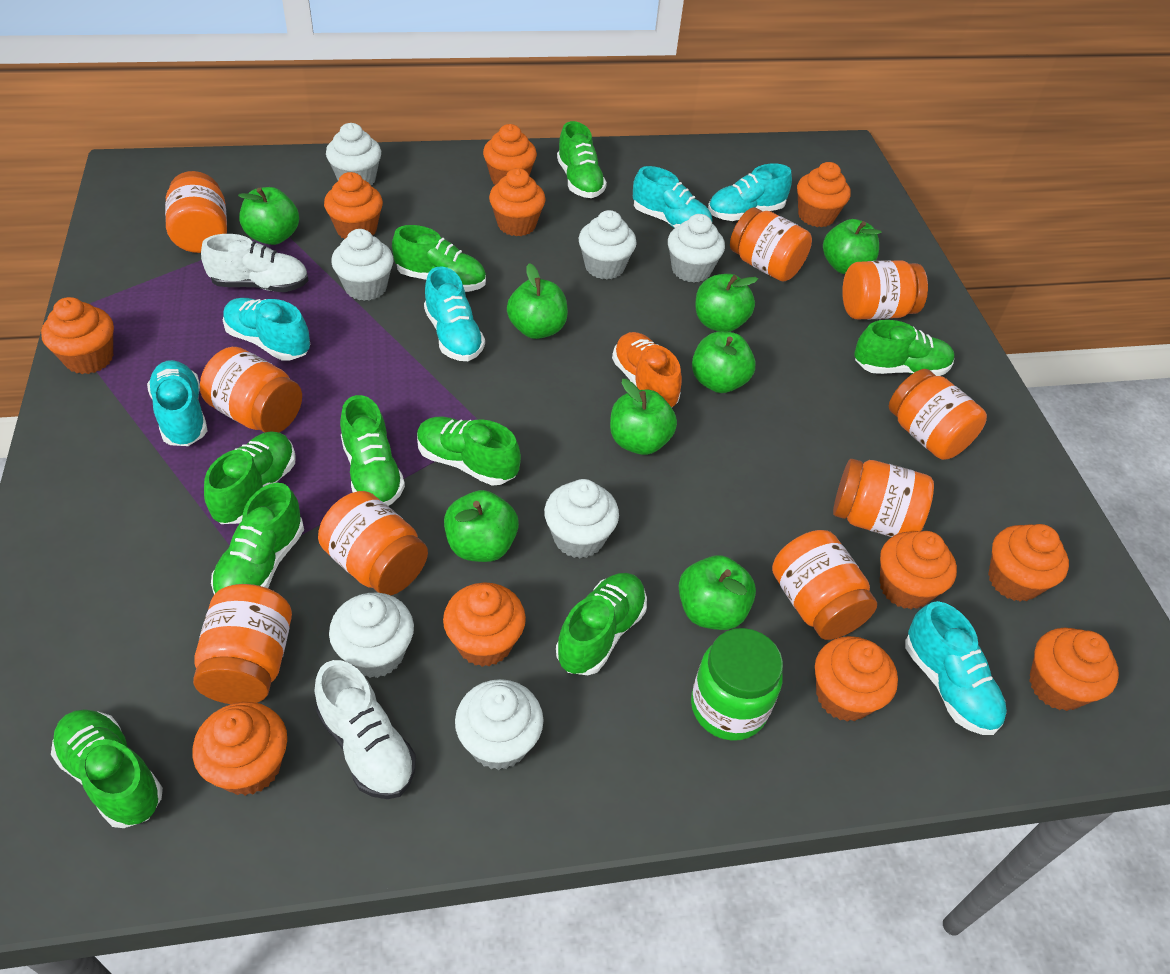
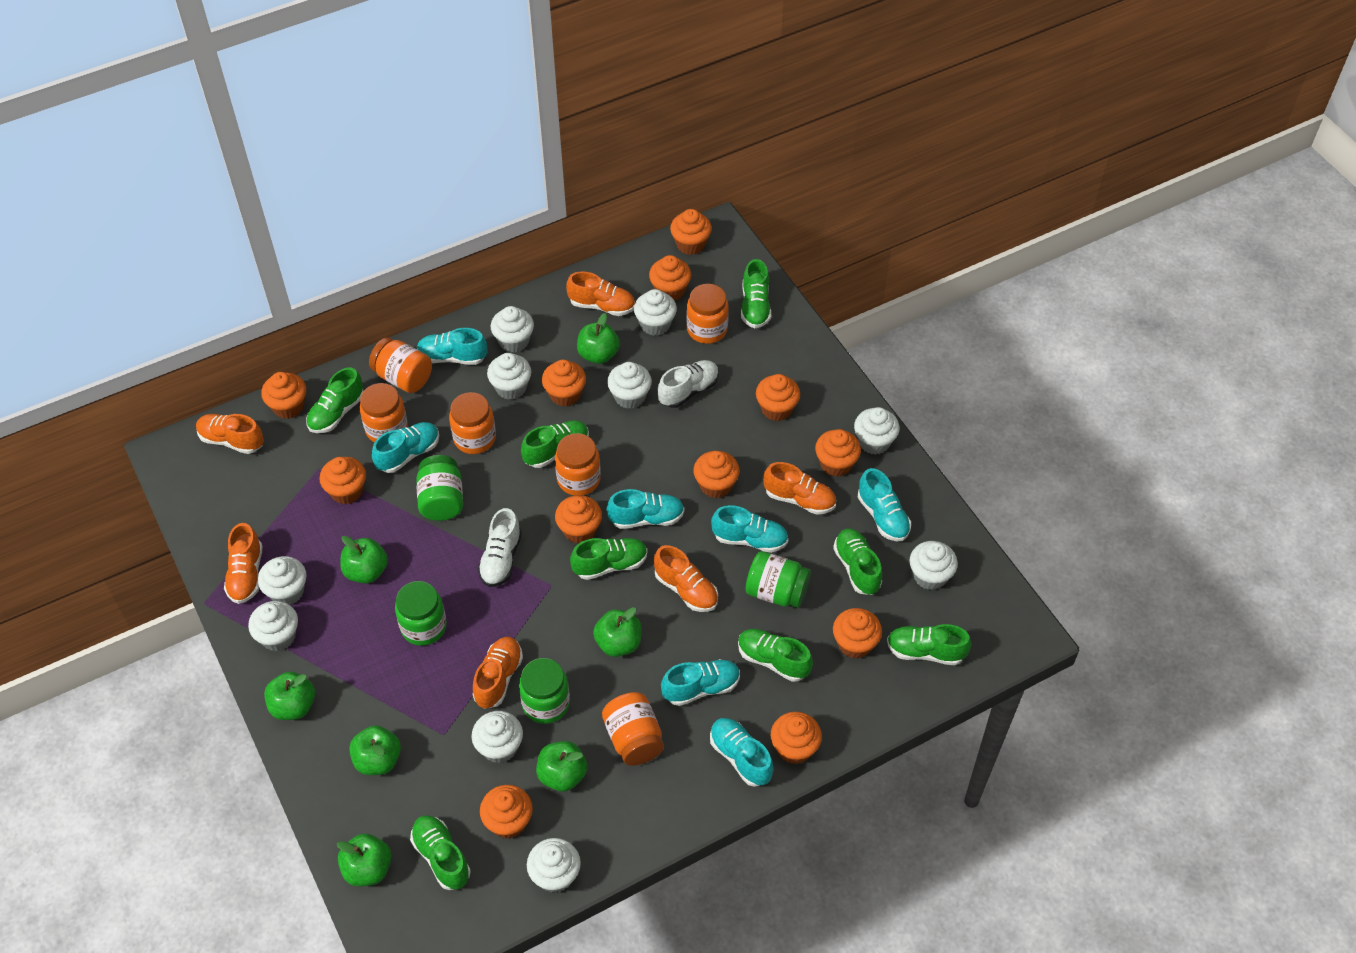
green apple: [238,187,299,245] [444,490,519,562] [507,263,568,339] [610,379,677,455] [679,555,756,630] [692,332,756,393] [695,274,758,332] [823,219,881,274] = 8 -> [264,672,315,720] [336,833,391,886] [340,536,388,584] [349,725,401,775] [536,741,587,792] [577,313,620,364] [593,607,641,657] = 7
green jar: [691,628,783,741] = 1 -> [395,581,447,646] [416,455,463,521] [519,658,570,724] [745,551,811,608] = 4
green shoe: [51,709,163,828] [204,431,296,524] [211,483,304,595] [340,395,405,506] [392,225,486,292] [417,417,521,486] [556,573,647,675] [557,121,607,198] [855,320,954,376] = 9 -> [306,367,364,433] [410,816,471,890] [521,421,589,468] [570,538,647,580] [738,629,813,682] [741,259,771,328] [833,528,882,595] [887,624,971,665] = 8
orange cupcake: [41,297,114,374] [193,702,287,796] [324,172,383,239] [443,583,526,667] [483,124,537,185] [489,168,546,236] [797,162,851,227] [815,636,898,722] [880,531,957,609] [988,524,1069,602] [1029,628,1119,711] = 11 -> [261,372,306,419] [319,457,366,504] [480,785,533,839] [542,360,586,407] [555,495,602,544] [649,255,691,301] [670,209,712,255] [693,451,740,498] [756,374,800,421] [771,712,822,764] [815,429,861,477] [833,608,882,659] = 12
orange jar: [165,171,227,253] [193,584,292,704] [200,347,302,432] [318,491,428,595] [730,207,812,281] [772,530,877,640] [833,459,934,537] [842,260,928,320] [889,369,987,460] = 9 -> [360,383,408,443] [369,337,432,393] [449,392,496,454] [555,433,601,496] [602,692,664,766] [687,284,729,344] = 6
orange shoe: [612,332,682,408] = 1 -> [196,414,264,454] [224,523,262,604] [473,637,523,709] [566,271,635,316] [654,545,718,612] [763,462,836,515] = 6
turquoise shoe: [147,360,208,446] [223,298,310,360] [424,267,485,361] [633,166,712,228] [708,164,792,221] [905,601,1007,735] = 6 -> [372,422,439,473] [417,328,487,365] [607,489,684,529] [661,659,740,706] [710,718,773,787] [711,505,788,553] [858,468,911,541] = 7
white cupcake: [326,123,381,185] [329,593,414,678] [331,229,393,301] [455,679,544,770] [544,479,619,558] [579,210,637,280] [668,214,725,282] = 7 -> [248,601,298,651] [258,556,307,605] [472,711,523,763] [487,353,531,400] [491,306,534,353] [527,838,581,893] [607,362,652,409] [634,289,677,336] [854,407,900,455] [909,541,958,590] = 10

